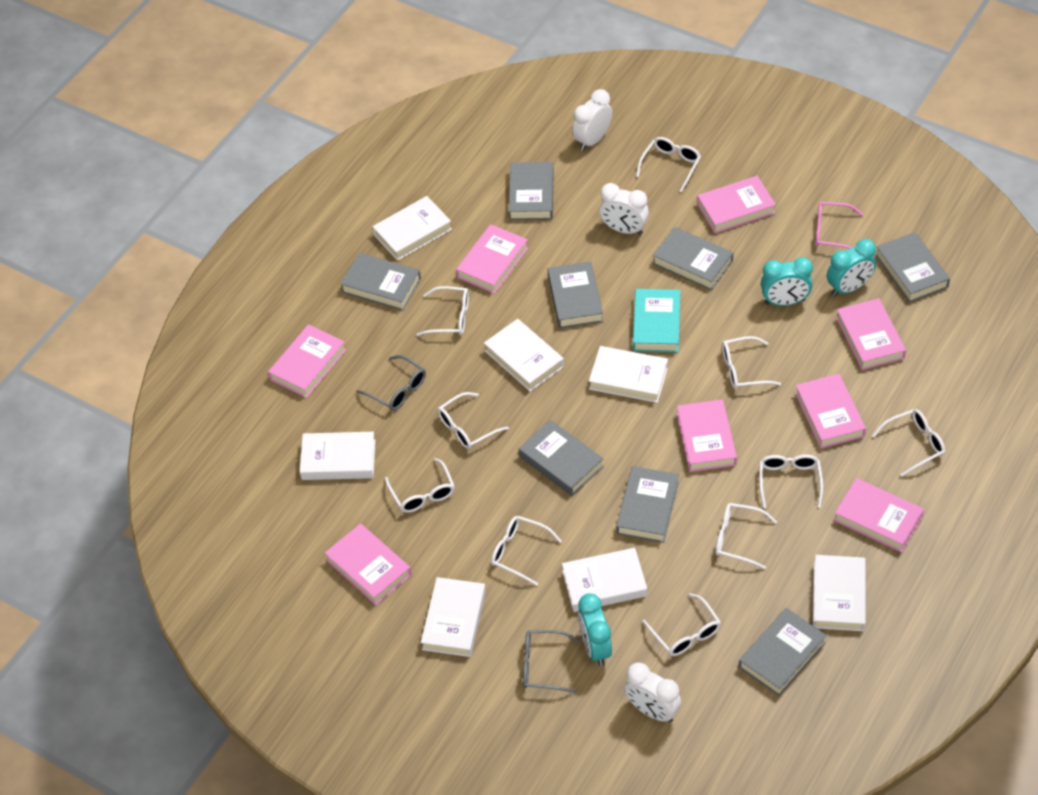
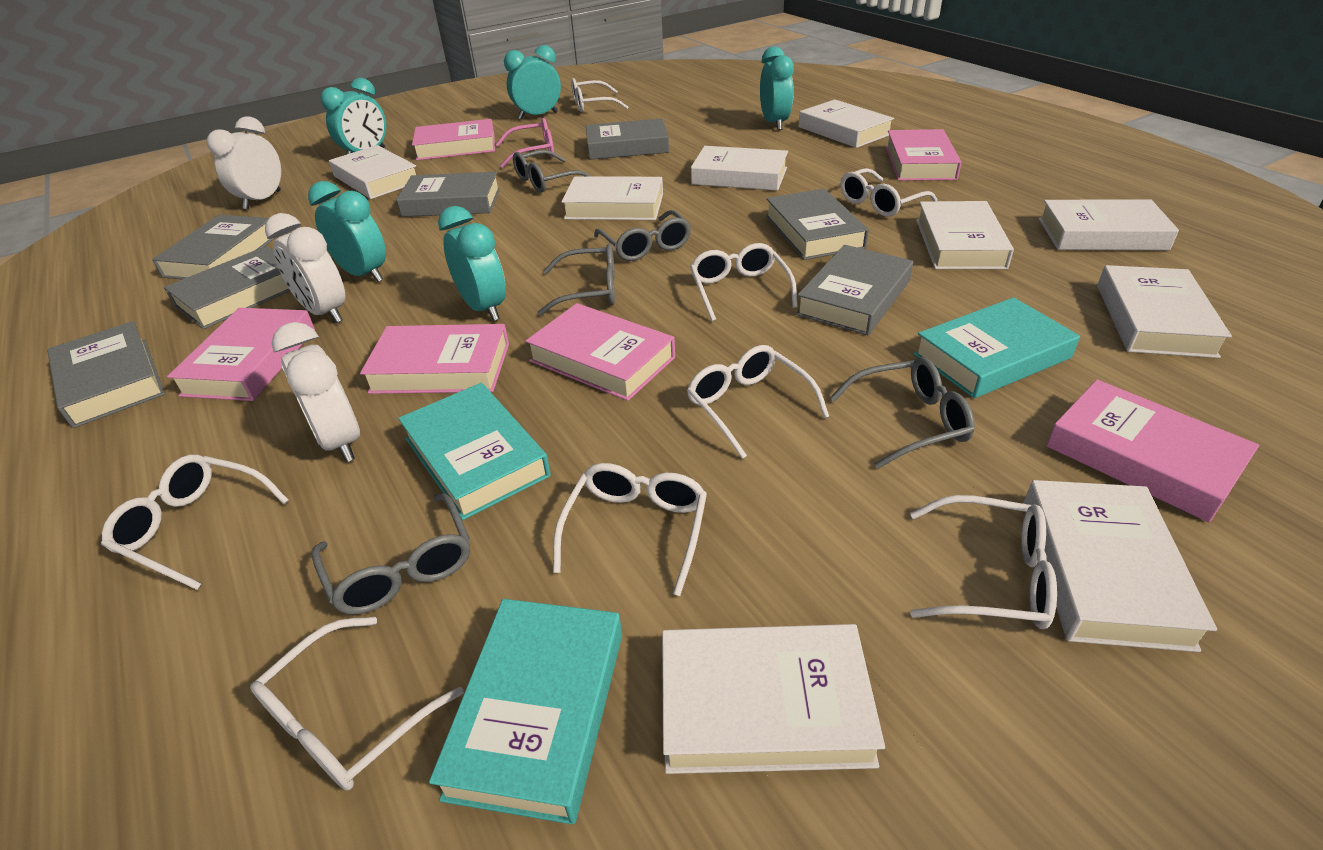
grey book: [341,253,421,311] [509,162,554,220] [519,420,604,496] [548,261,603,328] [616,466,679,543] [653,227,733,290] [739,608,827,696] [875,232,950,303] = 8 -> [47,321,165,428] [152,215,275,279] [164,246,290,329] [396,172,500,217] [586,118,669,160] [766,189,869,260] [796,245,913,335] = 7
grey glasses: [356,355,426,411] [523,630,580,693] = 2 -> [312,493,470,615] [513,150,592,192] [538,243,615,316] [594,210,691,261] [830,357,975,469] = 5
pink book: [268,324,346,398] [325,523,412,605] [456,224,528,294] [677,399,737,472] [697,176,776,234] [795,374,866,449] [834,478,924,552] [836,298,906,370] = 8 -> [167,308,315,401] [360,324,509,394] [412,119,495,160] [525,303,675,401] [885,129,962,181] [1046,380,1259,522] = 6
turquoise book: [633,289,681,352] = 1 -> [398,383,551,520] [429,599,622,825] [914,297,1080,398] = 3
turquoise clock: [578,593,612,666] [761,257,813,306] [827,239,876,296] = 3 -> [308,181,386,282] [320,78,386,155] [438,206,506,321] [504,45,561,120] [760,46,794,131] = 5
white book: [300,432,375,480] [372,196,452,261] [421,577,486,657] [484,319,564,392] [562,548,647,612] [589,346,668,403] [813,555,866,631] = 7 -> [329,145,416,199] [561,176,663,220] [662,624,885,774] [691,146,788,191] [799,99,894,148] [916,201,1014,269] [1024,480,1217,652] [1039,200,1179,250] [1097,265,1232,358] = 9
white glasses: [385,458,455,513] [416,286,469,336] [438,392,509,449] [491,516,562,586] [636,137,701,192] [642,593,721,656] [716,503,777,569] [722,336,781,389] [759,454,823,508] [872,409,945,477] = 10 -> [101,455,289,590] [250,617,464,790] [553,463,707,596] [571,78,628,112] [687,345,829,459] [690,243,798,322] [840,168,938,217] [910,495,1057,629] = 8

